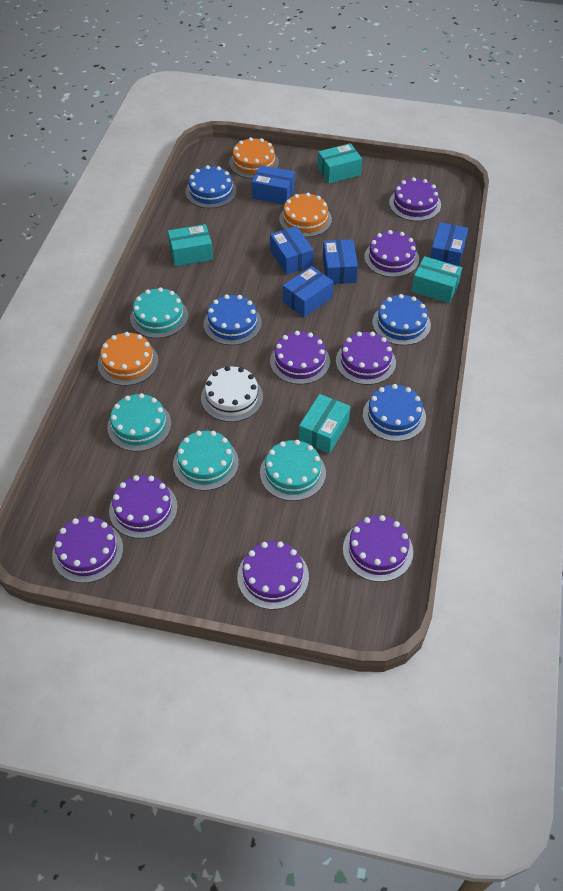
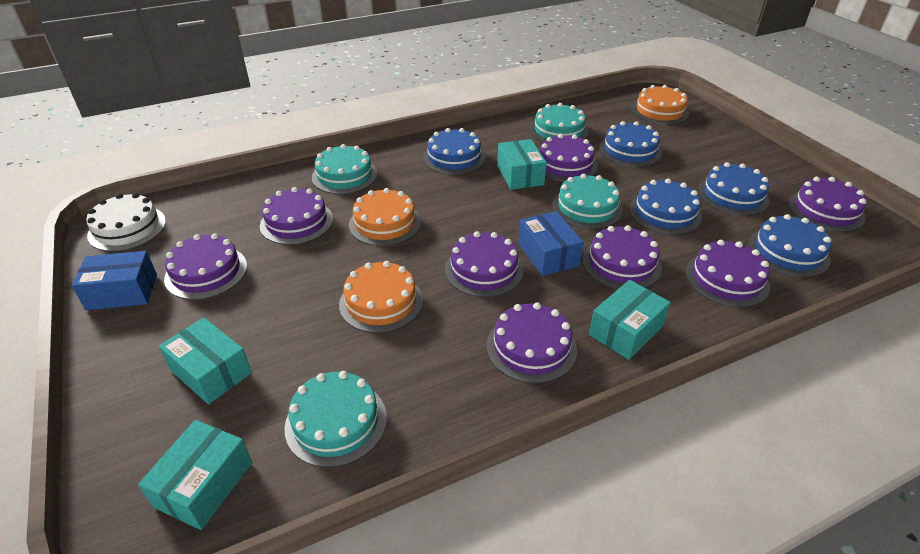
blue box: [252,165,295,205] [270,226,314,275] [283,266,333,317] [323,239,358,284] [430,222,468,266] = 5 -> [72,251,157,310] [518,211,584,276] = 2
blue cake: [185,165,237,208] [204,294,262,345] [363,384,426,442] [373,294,431,345] = 4 -> [423,128,485,175] [599,121,662,167] [629,179,702,235] [698,162,770,216] [748,214,831,277] = 5

